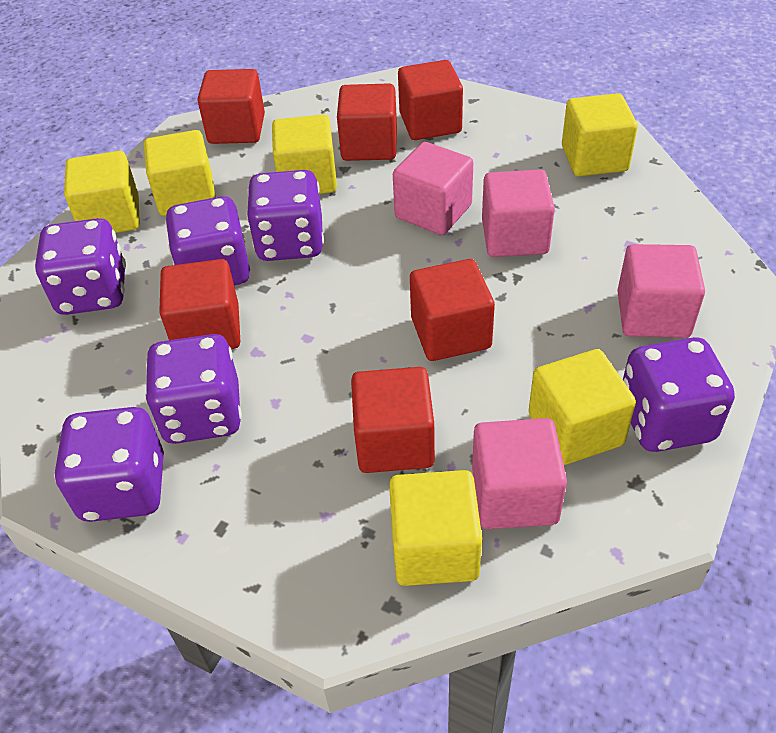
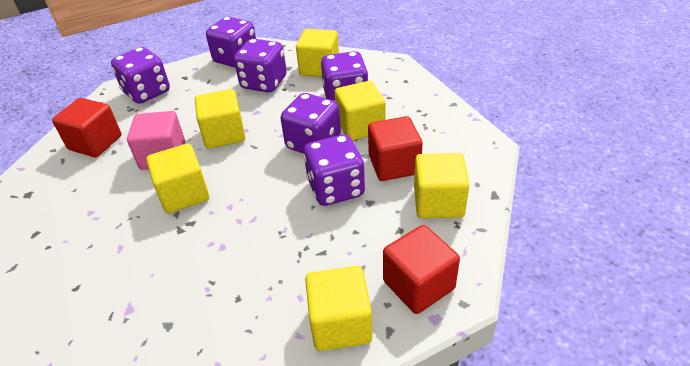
pink cube: [393,142,473,235] [472,418,567,529] [482,169,555,257] [617,244,705,338] = 4 -> [127,111,185,170] = 1
red cube: [159,259,240,349] [197,69,265,144] [337,83,397,161] [351,367,435,473] [398,60,463,140] [410,259,495,361] = 6 -> [52,98,122,157] [368,116,423,181] [383,225,460,314] = 3

